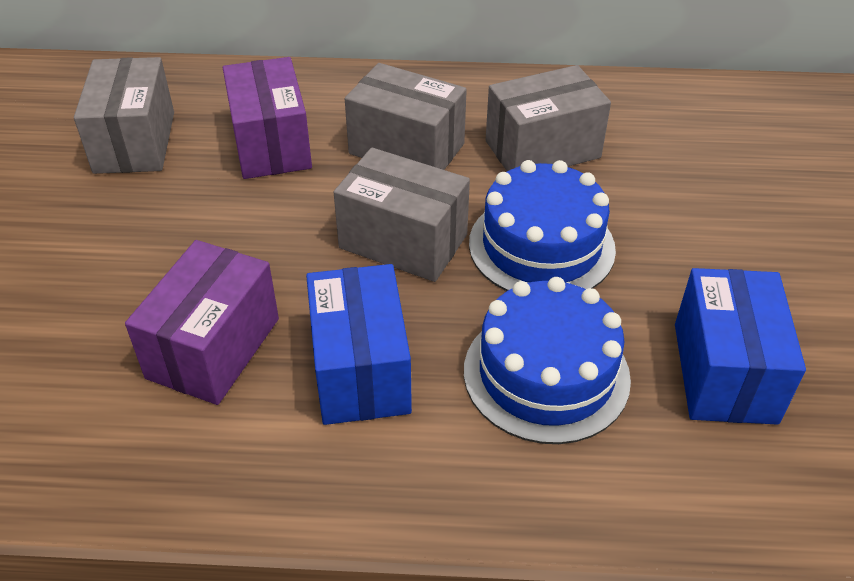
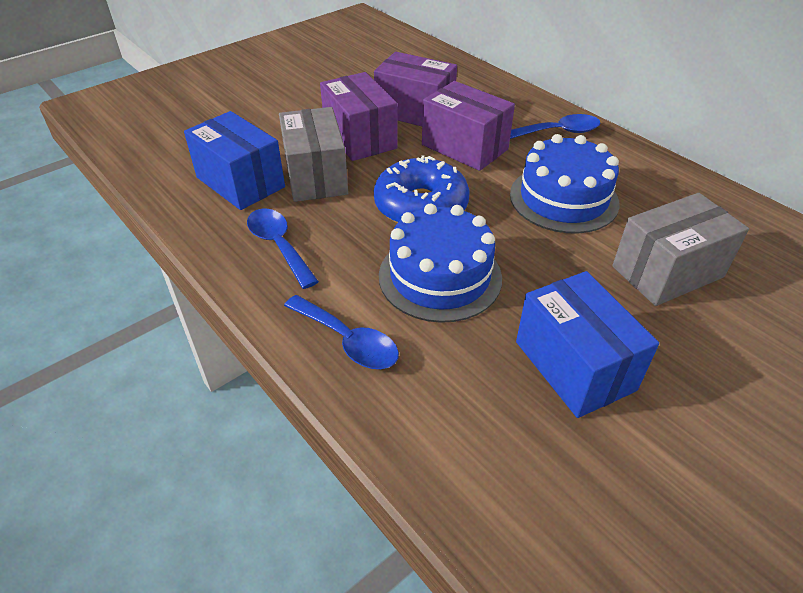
blue donut: none = 0 -> [374,155,469,223] = 1
blue spoon: none = 0 -> [247,208,319,289] [284,295,399,369] [510,114,600,139] = 3
grey box: [74,57,174,174] [334,147,470,282] [345,63,467,170] [486,65,611,171] = 4 -> [279,107,348,202] [612,193,749,306] = 2
purple box: [125,240,279,405] [223,57,312,179] = 2 -> [320,72,398,161] [374,52,457,126] [422,81,515,171] = 3

